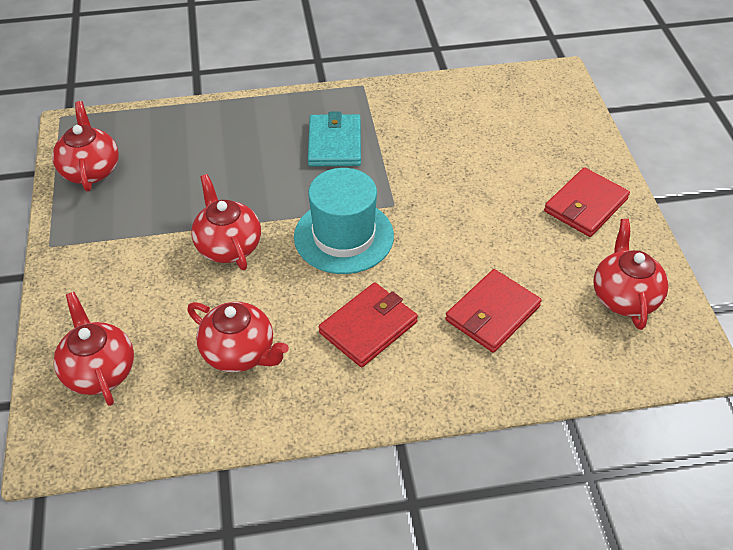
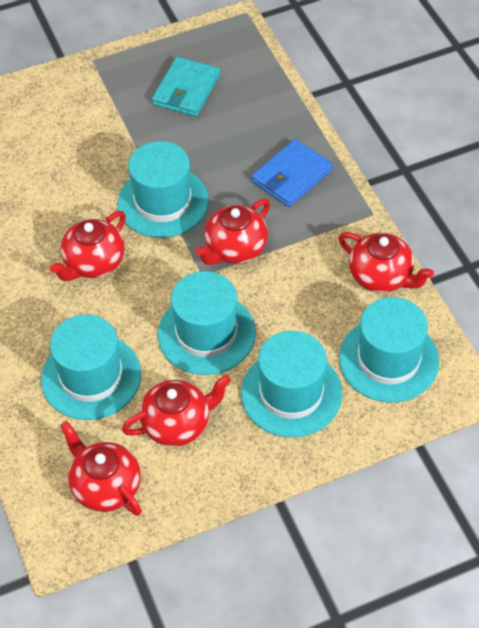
blue wallet: none = 0 -> [252,139,333,207] = 1
red wallet: [319,282,418,368] [445,269,542,353] [544,167,630,237] = 3 -> none = 0
turquoise hat: [294,168,394,274] = 1 -> [41,314,141,420] [117,141,209,238] [158,271,256,375] [241,331,342,438] [339,297,439,402] = 5

